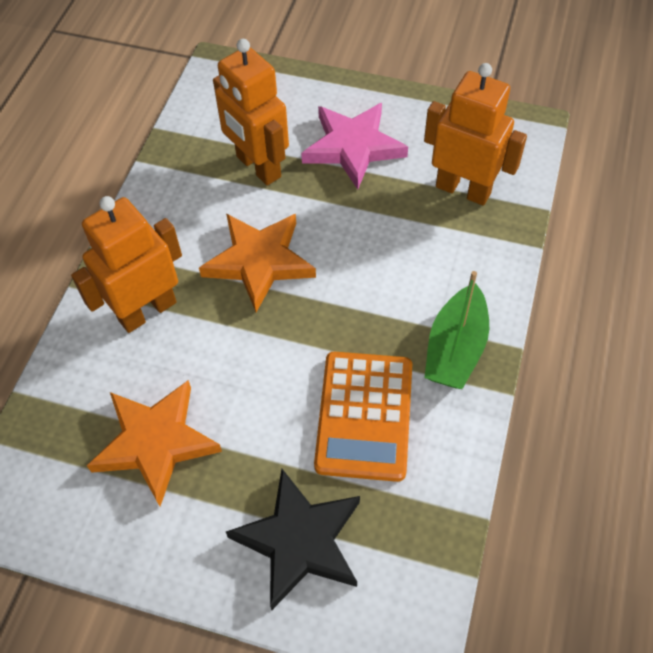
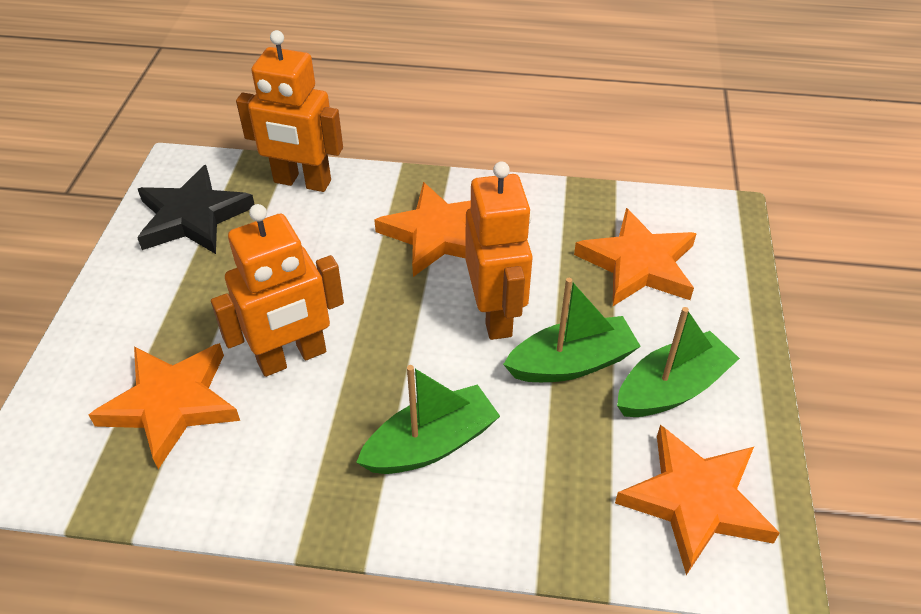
green boat: [424,271,489,389] = 1 -> [356,365,500,474] [503,278,641,382] [617,307,740,417] = 3
orange calculator: [314,352,412,482] = 1 -> none = 0
orange star: [87,380,222,506] [199,214,316,312] = 2 -> [89,343,240,469] [374,182,471,277] [574,208,697,306] [615,425,780,575] = 4
pink star: [301,103,408,189] = 1 -> none = 0

